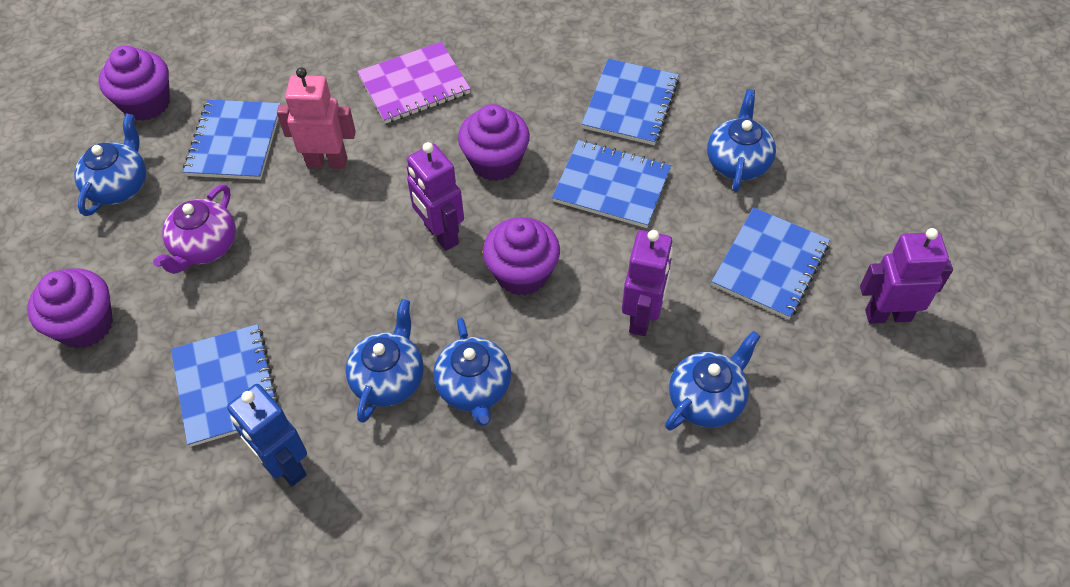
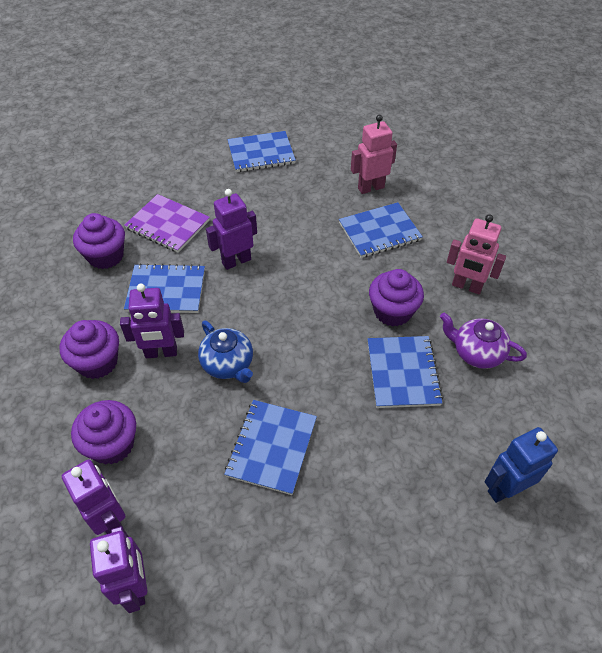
blue teapot: [74,113,146,216] [346,299,424,423] [433,318,511,426] [665,331,761,431] [707,89,776,192] = 5 -> [198,320,253,383] = 1
pink robot: [277,67,356,169] = 1 -> [351,115,397,194] [447,214,506,294] = 2
purple robot: [407,142,464,251] [622,230,673,336] [860,228,953,324] = 3 -> [62,459,125,535] [90,526,147,613] [120,284,184,358] [206,189,257,270] = 4

